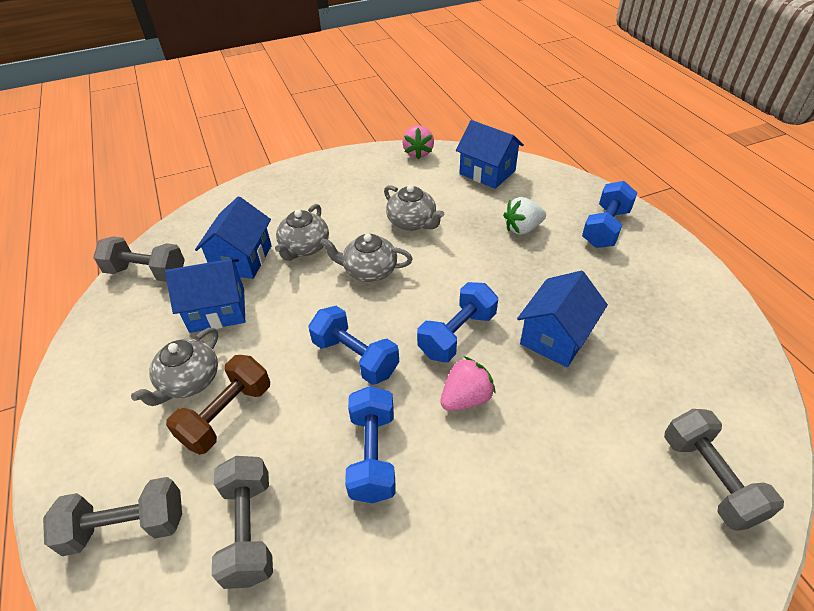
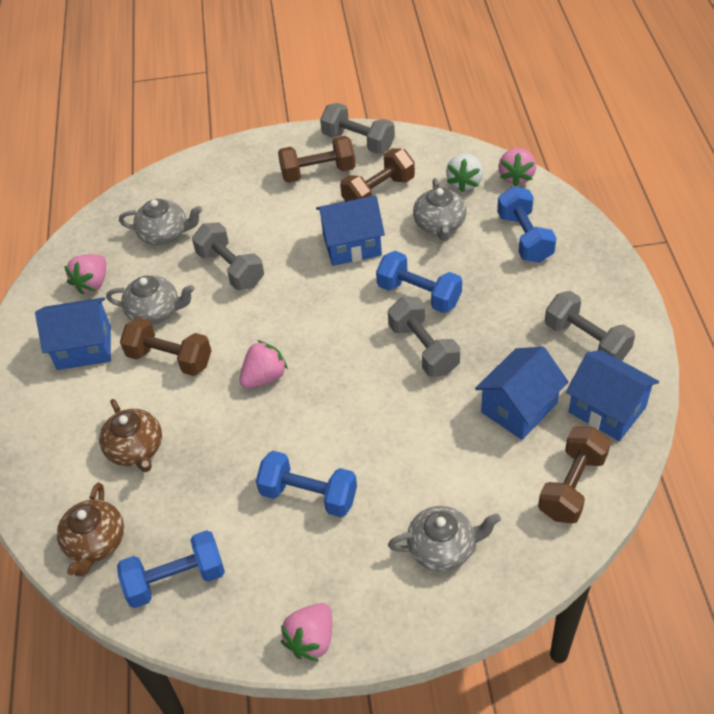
brown dumbbell: [166,355,270,454] = 1 -> [120,317,211,376] [278,136,355,183] [340,148,415,201] [538,427,611,523] = 4
brown teapot: none = 0 -> [57,483,124,576] [99,399,162,472] = 2
pink strawberry: [402,125,434,160] [440,356,496,411] = 2 -> [64,254,106,295] [239,340,288,388] [281,603,332,661] [498,148,536,187] = 4

